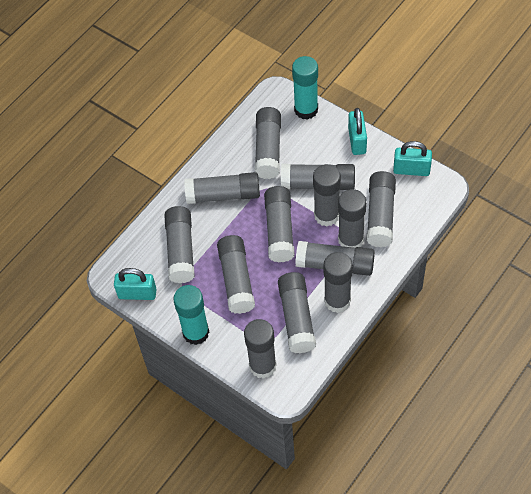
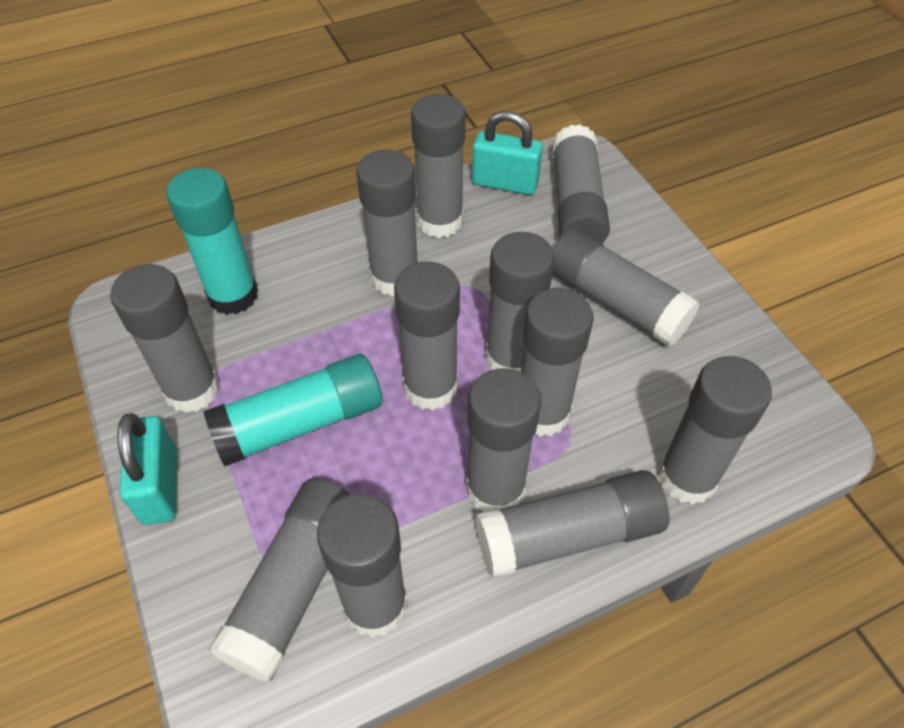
turquoise padlock: [114,268,156,300] [348,108,367,155] [393,141,432,176] = 3 -> [118,413,177,525] [472,111,543,195] = 2

